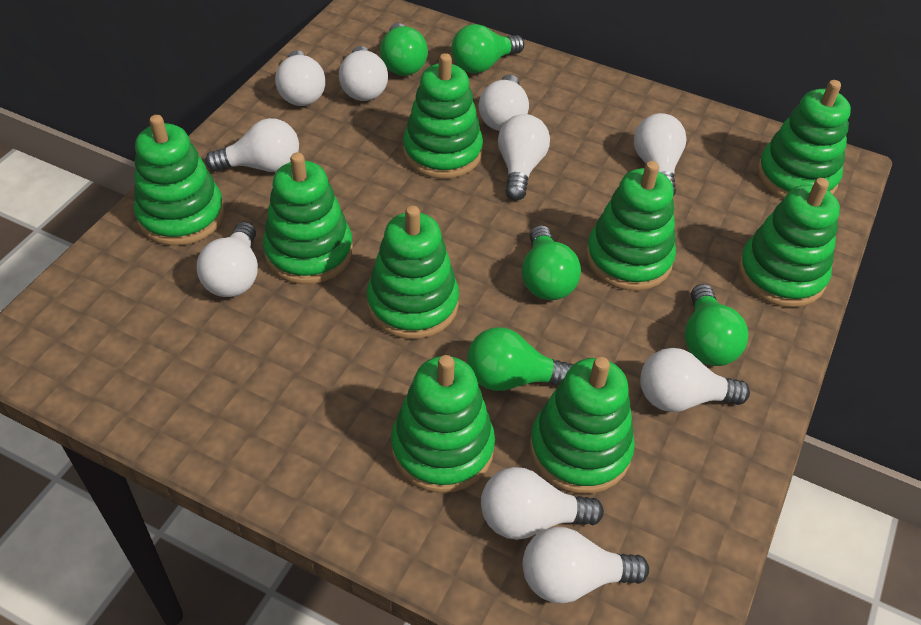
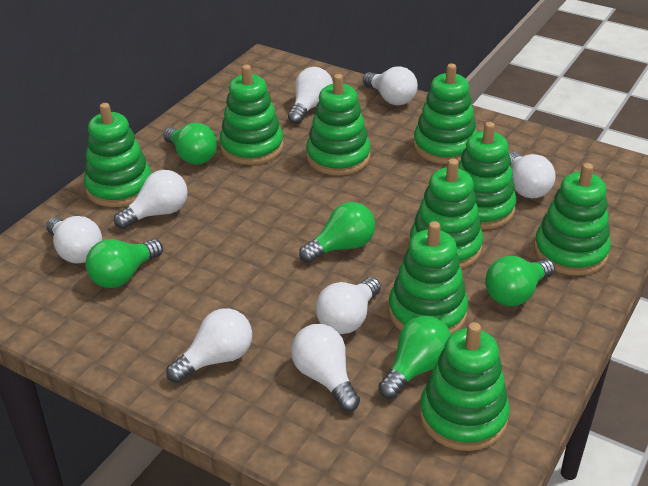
white light bulb: [197,222,258,297] [205,118,299,172] [275,50,325,106] [339,46,388,101] [479,74,529,131] [481,467,604,540] [498,114,550,201] [523,527,649,604] [634,113,687,196] [640,348,750,412] = 10 -> [46,216,102,263] [114,170,188,229] [166,308,252,383] [288,67,333,124] [291,324,360,412] [316,277,381,334] [363,66,418,105] [509,152,556,198] = 8

